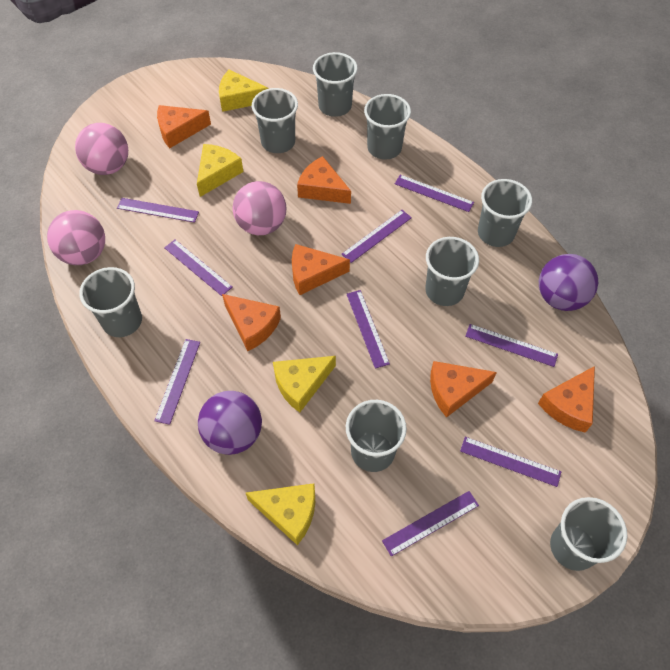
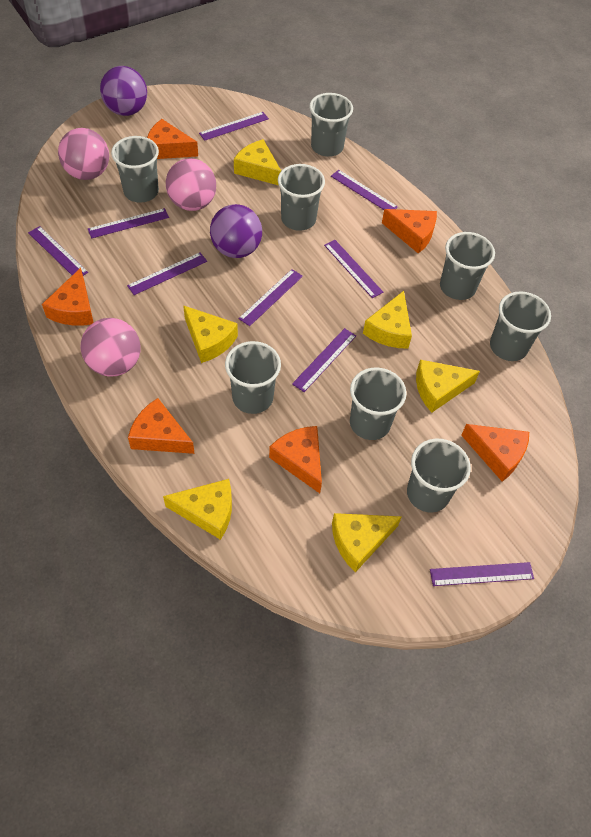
yellow cheese: [197,144,243,197] [219,70,269,112] [246,483,315,545] [273,356,336,412] = 4 -> [163,479,232,540] [183,305,238,363] [234,139,281,186] [332,513,402,572] [363,291,412,349] [416,360,480,412] = 6

